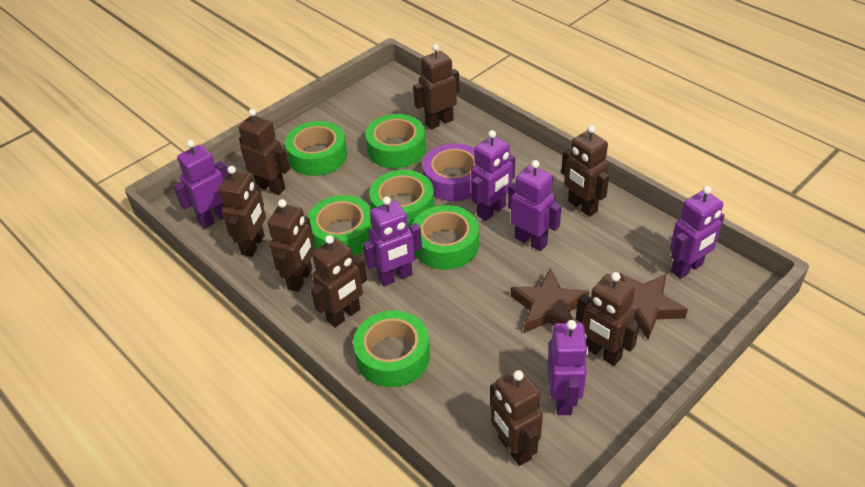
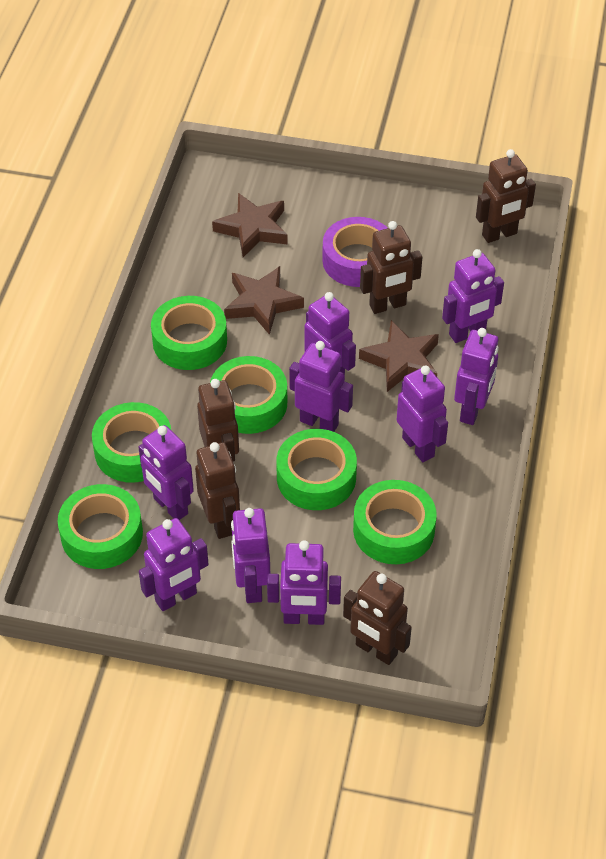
brown robot: [219,166,266,257] [239,109,290,195] [267,199,315,292] [310,235,367,328] [413,44,460,130] [490,369,543,466] [561,125,609,217] [576,272,640,366] = 8 -> [195,442,240,539] [197,379,239,461] [343,571,412,665] [360,221,422,314] [476,149,536,243] = 5
brown star: [511,269,590,333] [619,273,688,339] = 2 -> [212,193,288,257] [224,266,304,335] [359,320,439,392] = 3
purple robot: [174,140,228,229] [363,196,422,286] [471,130,515,221] [508,160,562,251] [547,320,588,415] [670,186,725,279] = 6 -> [138,425,194,520] [139,518,209,611] [231,508,270,603] [267,540,341,625] [289,341,353,432] [305,292,356,375] [397,365,448,462] [442,249,504,343] [454,328,499,425] = 9

